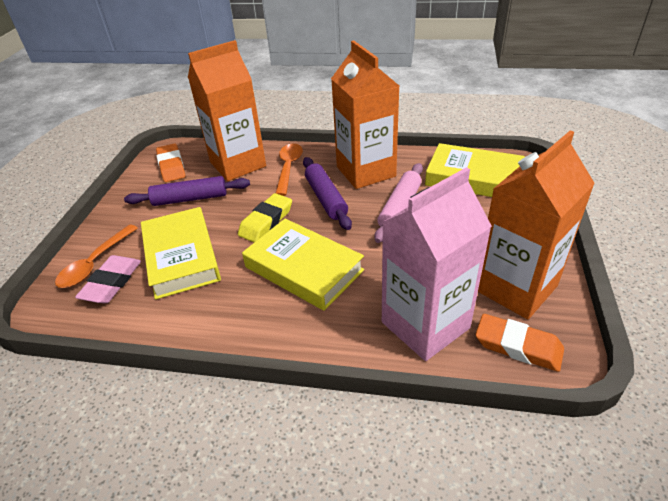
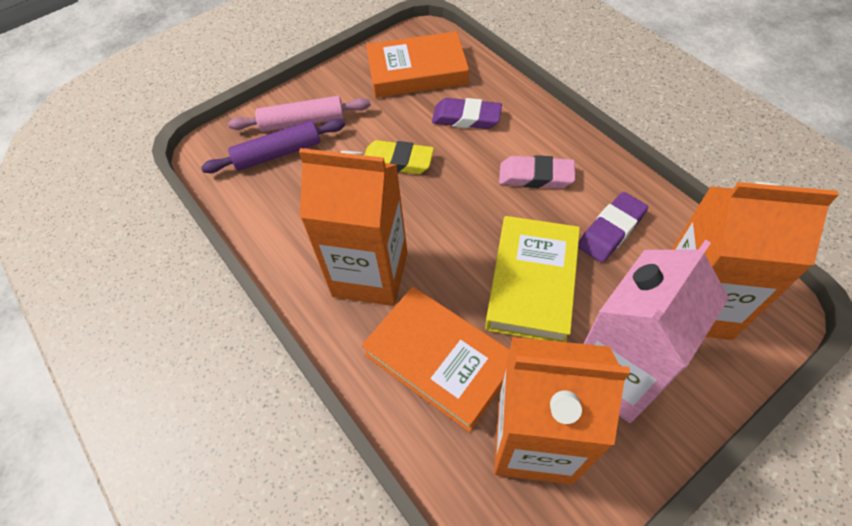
orange book: none = 0 -> [361,287,510,432] [366,31,469,98] = 2
orange eraser: [156,144,185,182] [476,314,564,372] = 2 -> none = 0
orange spoon: [55,225,138,288] [276,143,303,196] = 2 -> none = 0
purple eraser: none = 0 -> [432,98,502,129] [578,192,648,262] = 2
purple rolling pin: [124,176,250,206] [303,157,352,230] = 2 -> [201,119,345,173] = 1
yellow book: [141,207,221,300] [242,219,364,311] [425,143,525,197] = 3 -> [485,216,580,342] = 1

